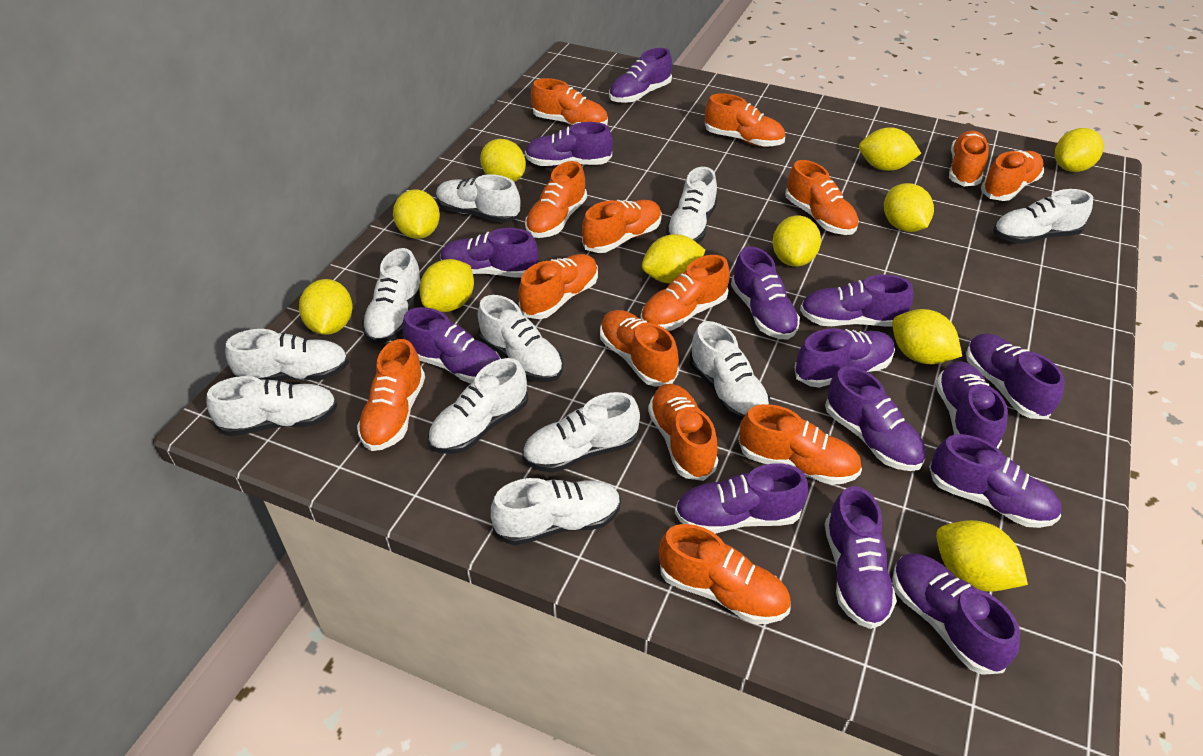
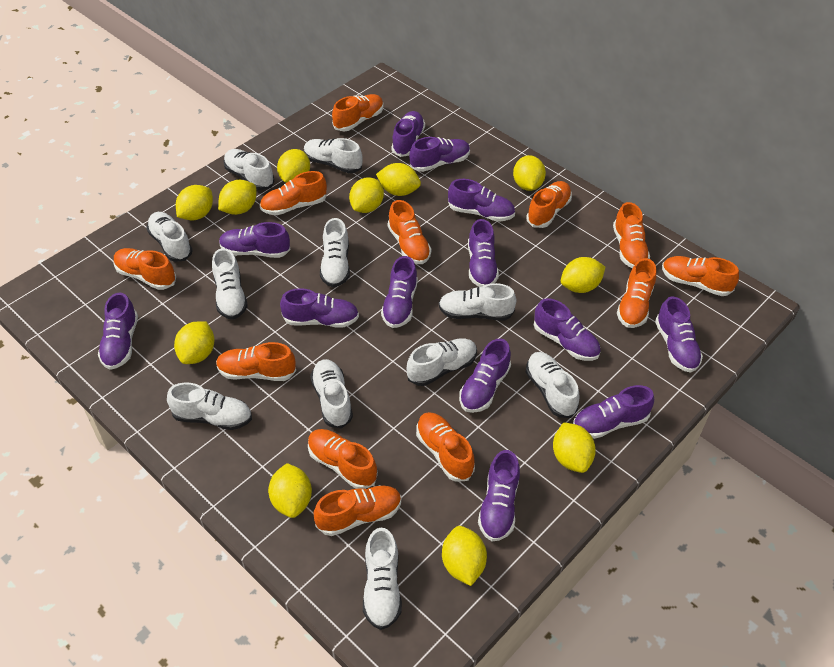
orange shoe: [357,339,425,451] [518,254,598,319] [525,161,587,238] [531,78,608,126] [582,200,662,253] [600,310,679,387] [640,255,730,331] [648,384,718,481] [659,524,790,624] [705,93,785,147] [738,404,862,485] [785,160,859,235] [949,131,989,186] [981,151,1044,201] = 14 -> [114,248,176,290] [216,342,296,381] [260,171,327,215] [308,429,378,489] [314,485,401,536] [332,94,383,131] [388,200,431,264] [416,412,475,482] [526,181,572,228] [613,202,650,268] [617,258,656,328] [662,256,739,296] = 12
purple shoe: [403,307,501,384] [440,228,538,278] [525,122,613,167] [609,48,672,103] [675,463,808,534] [731,246,800,340] [795,328,895,388] [800,274,913,327] [825,366,925,471] [825,486,897,629] [892,553,1020,675] [929,434,1061,528] [936,361,1008,449] [966,334,1065,419] = 14 -> [98,292,138,370] [219,222,291,258] [280,288,359,328] [381,256,418,328] [391,111,425,157] [409,137,470,172] [448,179,515,222] [459,338,511,413] [468,219,499,287] [478,450,520,541] [534,298,601,361] [573,385,654,439] [655,296,703,373] = 13

